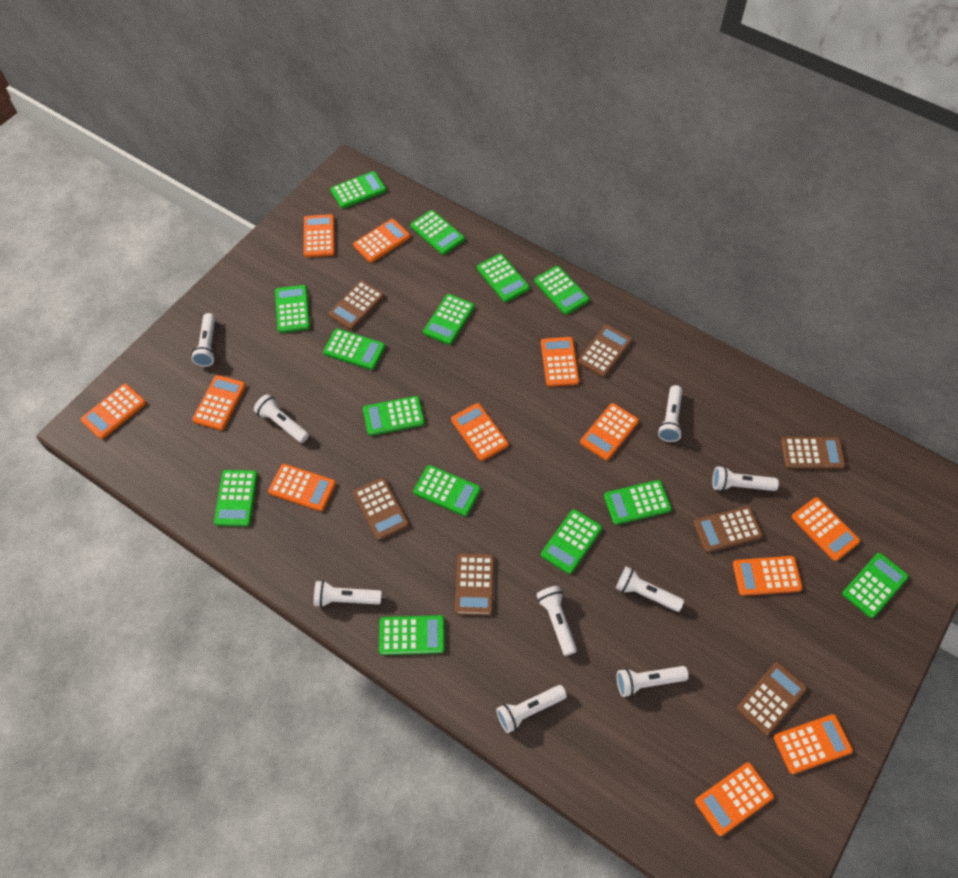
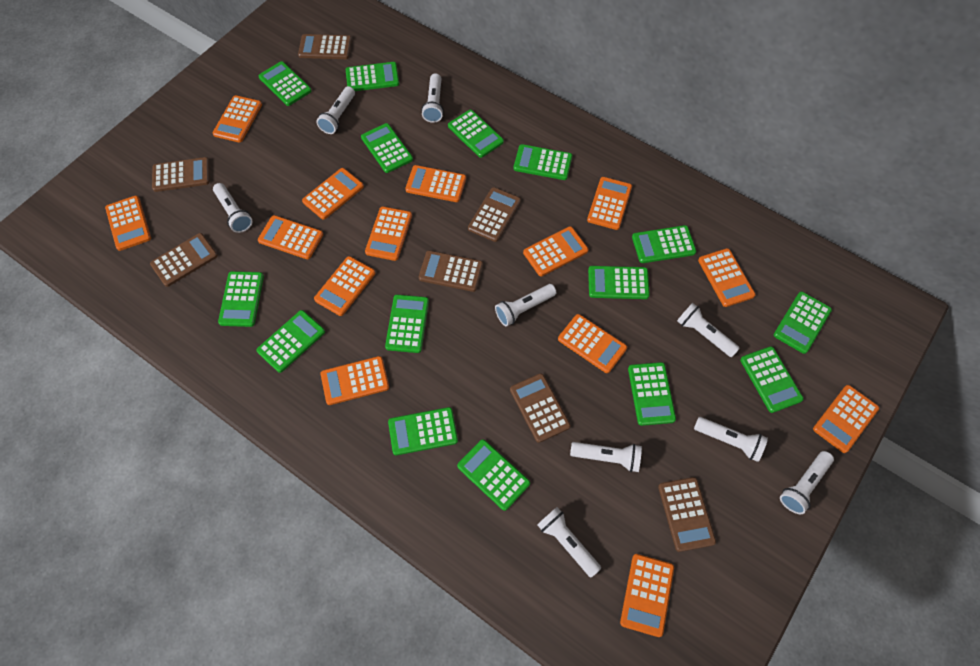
green calculator: [214,470,258,527] [275,285,310,333] [323,329,385,370] [330,171,387,209] [363,396,425,436] [379,615,445,655] [410,210,465,255] [413,465,481,516] [423,294,475,345] [477,254,530,302] [534,266,590,315] [541,509,602,574] [604,480,672,525] [842,553,909,618] = 14 -> [218,271,264,327] [256,310,325,373] [258,61,312,106] [346,62,399,91] [361,123,413,173] [385,295,429,353] [388,407,458,455] [448,110,504,158] [457,439,530,511] [514,144,572,180] [588,266,650,299] [628,362,676,426] [632,225,696,263] [740,346,804,413] [774,292,832,354] = 15
orange calculator: [80,384,146,439] [192,375,246,430] [268,464,336,511] [304,214,335,257] [353,219,410,263] [451,403,509,461] [541,337,579,387] [580,403,639,460] [695,762,774,836] [733,556,803,596] [774,714,853,774] [792,497,860,561] = 12 -> [105,196,151,251] [213,95,262,143] [258,215,323,259] [302,168,364,220] [314,256,375,316] [320,356,389,405] [365,206,412,261] [405,165,466,202] [523,226,588,276] [558,314,627,373] [587,177,632,230] [620,554,674,637] [698,248,756,307] [813,385,879,453] = 14

